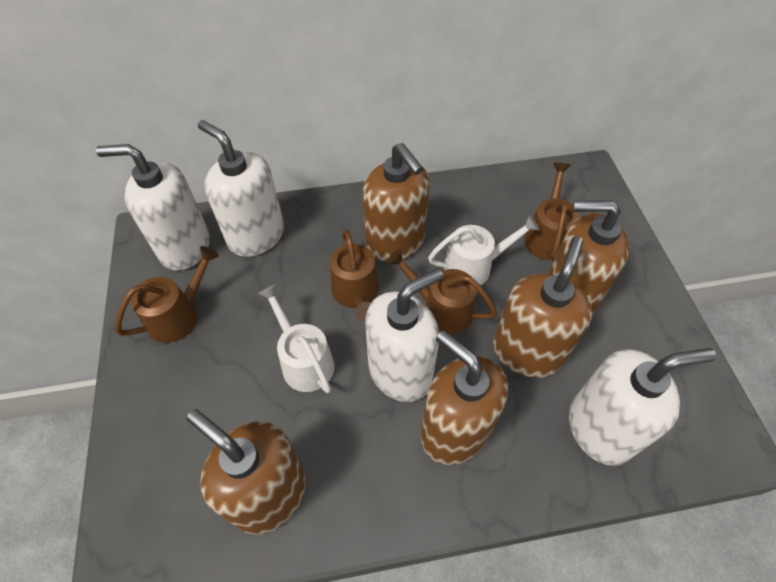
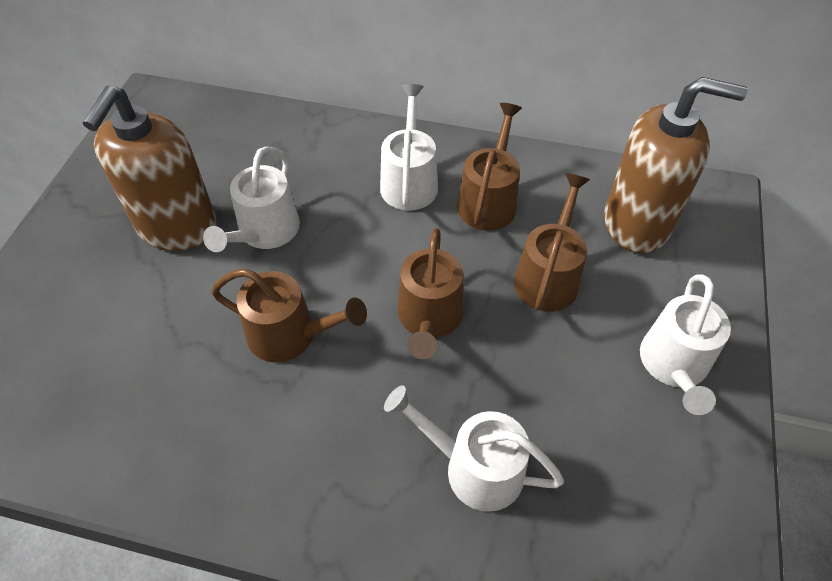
brown soap dispenser: [186,409,306,535] [363,143,430,262] [420,331,508,465] [493,236,593,378] [548,200,629,316] = 5 -> [83,86,217,251] [604,77,748,253] = 2
white soap dispenser: [96,144,210,270] [198,120,284,257] [365,268,443,402] [569,348,716,466] = 4 -> none = 0
white watering can: [258,284,335,393] [428,215,540,285] = 2 -> [203,146,300,252] [380,84,438,211] [384,386,564,512] [640,274,731,415] = 4

